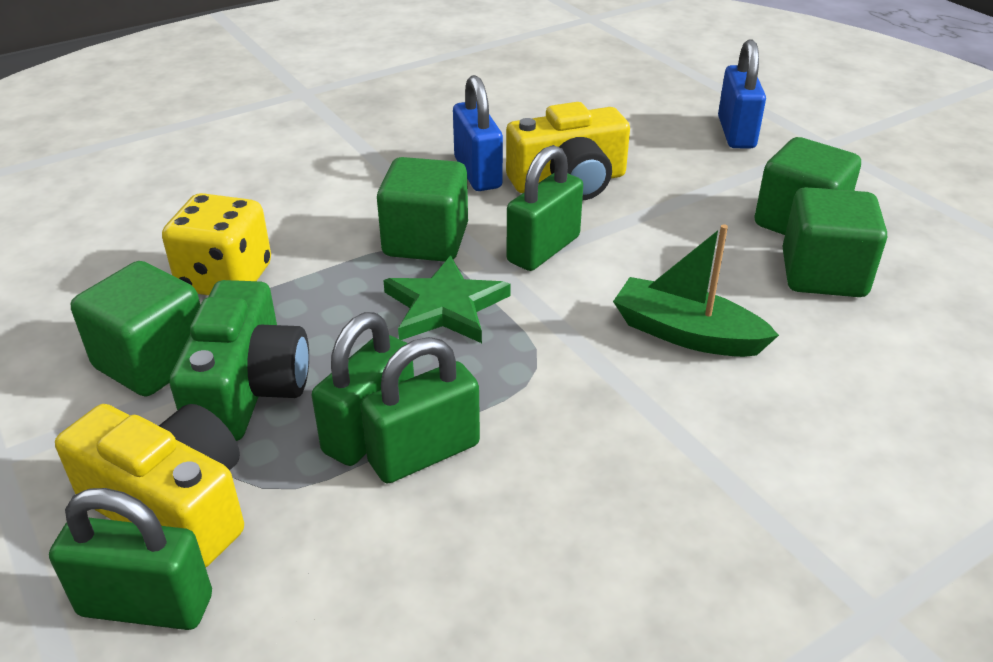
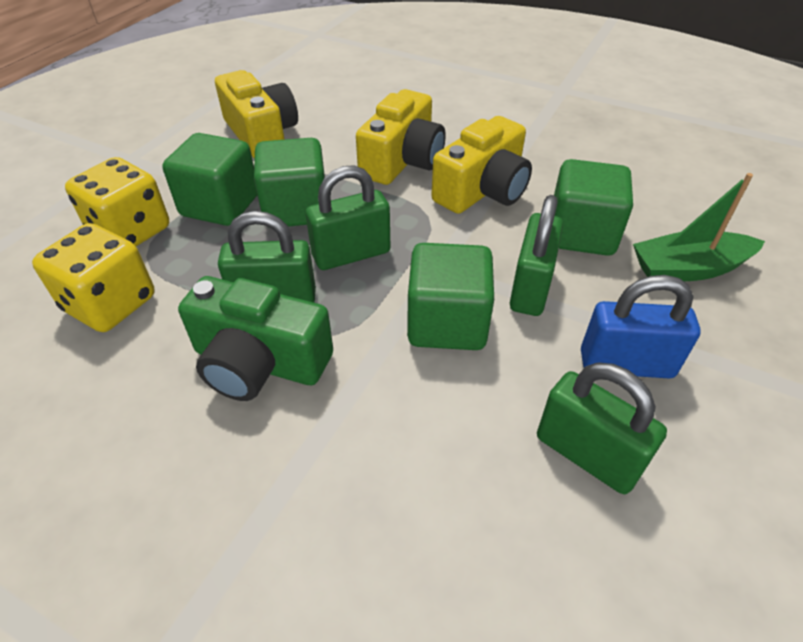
blue padlock: [453,75,503,191] [718,39,766,148] = 2 -> [581,275,701,379] = 1
green star: [383,255,511,343] = 1 -> none = 0
yellow camera: [55,404,244,567] [506,102,630,200] = 2 -> [215,70,298,159] [356,89,445,185] [431,116,532,214] = 3
yellow dice: [162,193,271,295] = 1 -> [32,223,155,332] [65,157,169,246] = 2

